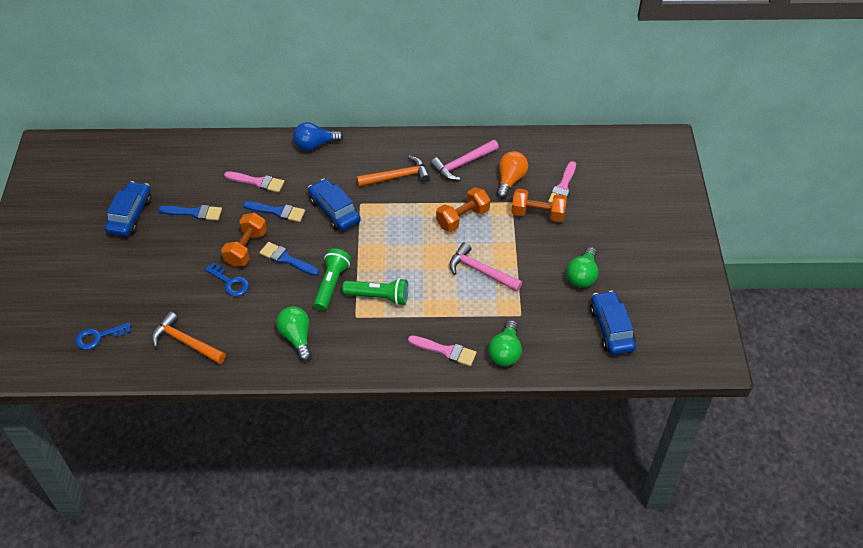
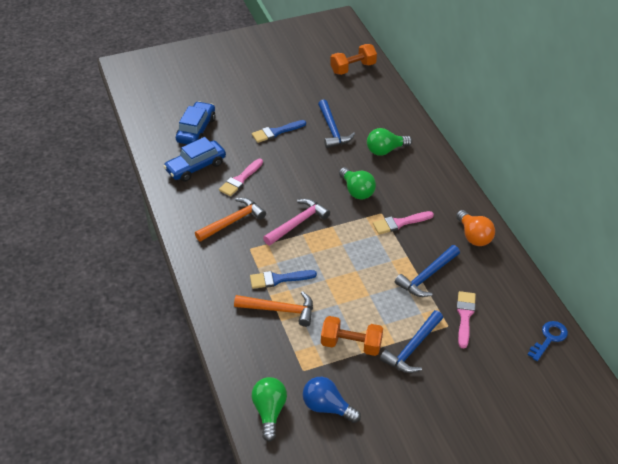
blue brush: [158,205,222,221] [243,201,305,222] [259,242,319,276] = 3 -> [250,270,317,289] [252,120,306,143] = 2
blue car: [105,181,151,237] [308,179,361,231] [590,290,636,355] = 3 -> [163,137,226,182] [176,101,215,145] = 2
blue hammer: none = 0 -> [318,99,355,148] [380,310,443,373] [395,245,460,297] = 3
blue key: [76,322,131,350] [205,263,249,296] = 2 -> [528,321,568,361] = 1
green flashlight: [313,248,351,311] [342,278,408,305] = 2 -> none = 0
orange dumbbell: [221,213,267,267] [436,187,490,232] [511,188,567,222] = 3 -> [321,316,383,356] [330,44,377,75] = 2
pink hammer: [430,140,499,181] [449,242,522,292] = 2 -> [263,199,330,246] = 1

